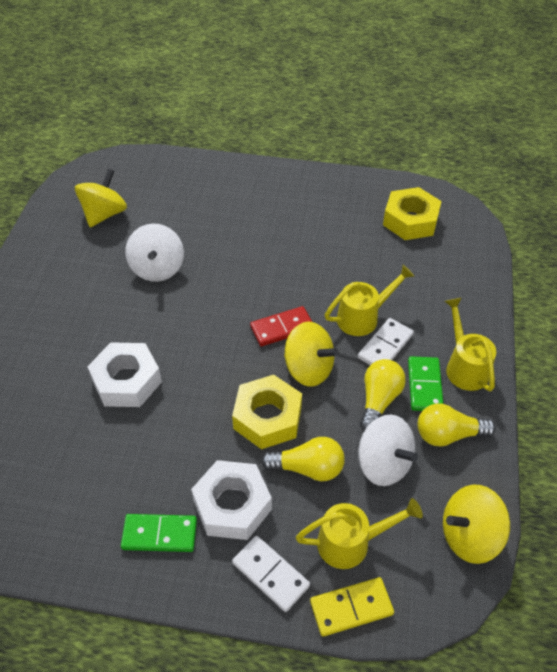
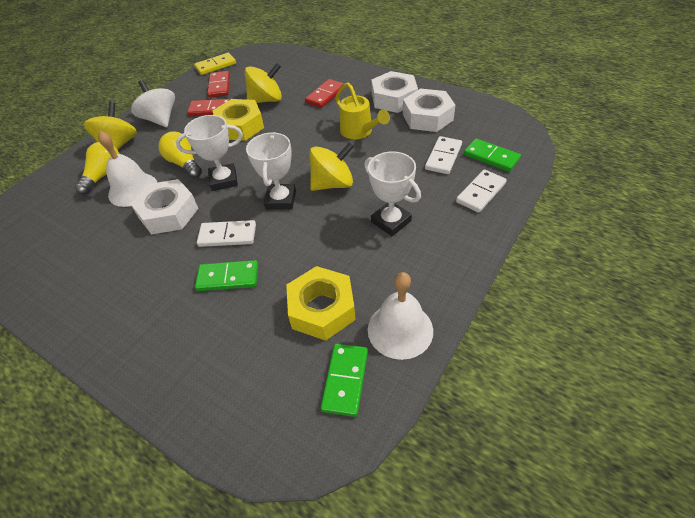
green domino: [121,514,197,552] [408,356,444,411] = 2 -> [195,260,258,291] [321,344,368,417] [464,138,521,172] = 3
red domino: [250,306,312,346] = 1 -> [187,99,231,116] [207,71,230,98] [305,79,344,108] = 3
white bell: none = 0 -> [98,131,157,207] [368,272,433,360] = 2
white domino: [232,536,310,612] [358,318,414,365] = 2 -> [197,220,256,247] [425,136,462,174] [456,170,507,213] = 3
white nut: [87,342,162,407] [191,460,272,540] = 2 -> [131,179,198,235] [372,71,418,113] [403,88,455,132] = 3
white spinning top: [125,223,184,282] [358,415,418,486] = 2 -> [131,80,175,127] = 1
white trophy: none = 0 -> [176,115,243,191] [246,132,296,209] [364,151,421,236] = 3
yellow light bulb: [261,437,345,481] [360,359,406,431] [418,404,496,447] = 3 -> [75,142,120,195] [158,132,202,178] = 2
yellow watering can: [296,498,423,569] [325,265,414,336] [445,298,496,391] = 3 -> [335,83,390,139] = 1

